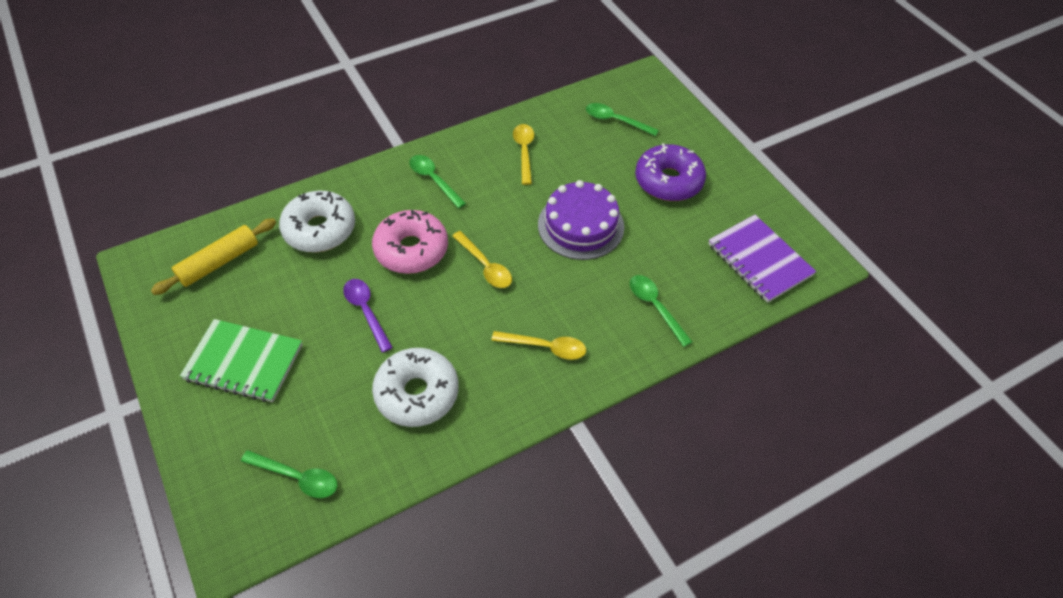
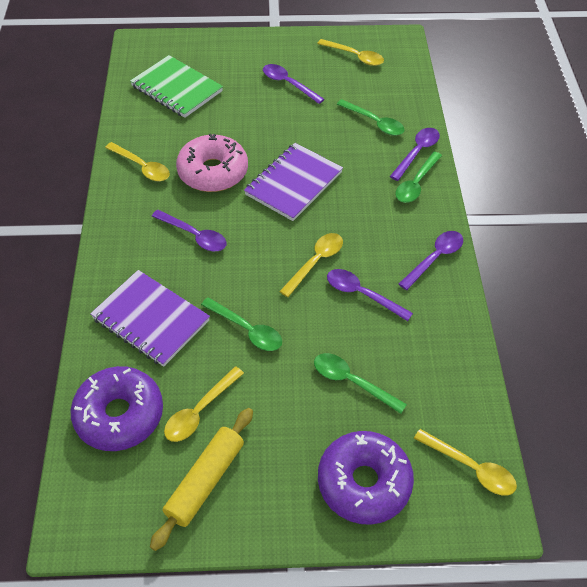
purple cake: [538,180,624,260] = 1 -> none = 0
purple donut: [635,143,706,201] = 1 -> [71,366,163,451] [318,431,414,525] = 2
purple notebook: [708,215,816,303] = 1 -> [90,270,210,367] [244,143,343,221] = 2
purple spoon: [343,279,393,353] = 1 -> [152,210,227,251] [263,64,325,104] [327,269,413,321] [390,128,440,181] [399,231,463,290] = 5
white donut: [279,191,355,252] [372,348,459,427] = 2 -> none = 0
yellow spoon: [452,231,512,288] [491,331,586,360] [513,124,534,185] = 3 -> [105,142,170,181] [164,366,244,442] [279,233,343,297] [317,39,384,66] [414,429,517,496] = 5

